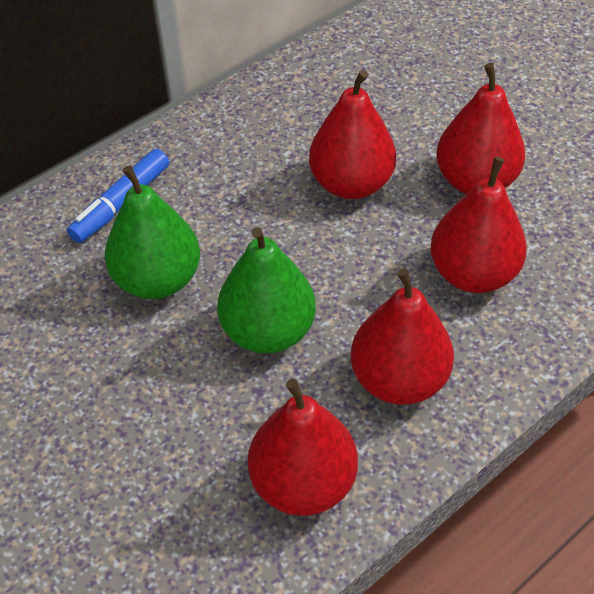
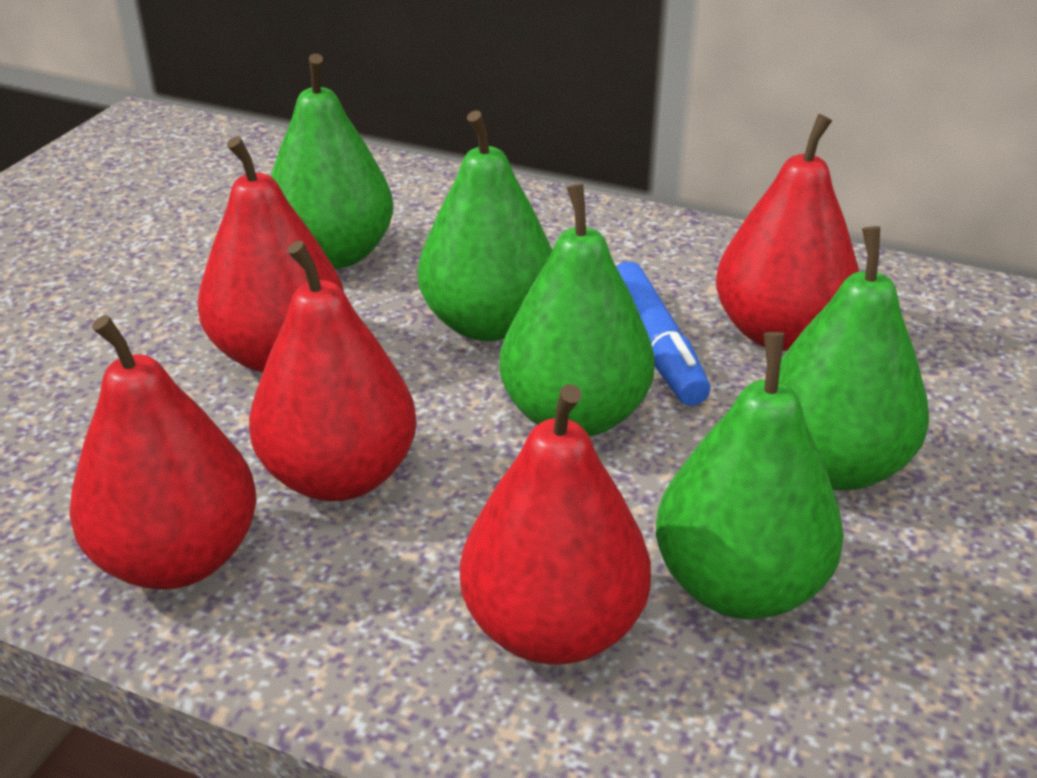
green pear: [105,165,200,299] [217,227,316,354] = 2 -> [271,54,393,269] [418,110,552,341] [499,183,654,437] [656,332,844,619] [779,226,929,491] = 5

